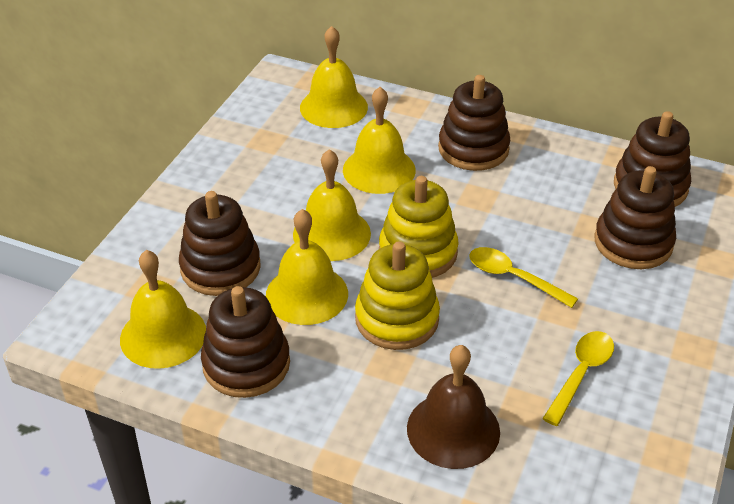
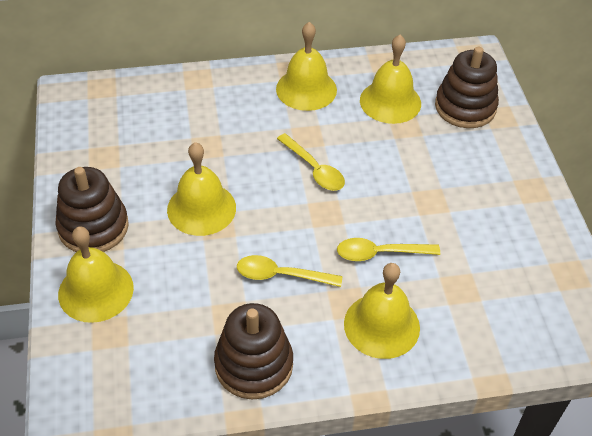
brown bell: [407,345,500,469] = 1 -> none = 0
brown stacking toy: [179,191,261,296] [201,286,290,398] [438,75,510,171] [594,166,676,269] [614,111,691,207] = 5 -> [55,167,129,252] [214,303,293,399] [435,47,499,128] = 3
yellow spoon: [469,247,578,308] [542,331,614,426] = 2 -> [237,255,342,287] [277,133,345,191] [337,238,440,261] = 3
yellow stacking toy: [355,241,440,350] [379,176,459,278] = 2 -> none = 0

